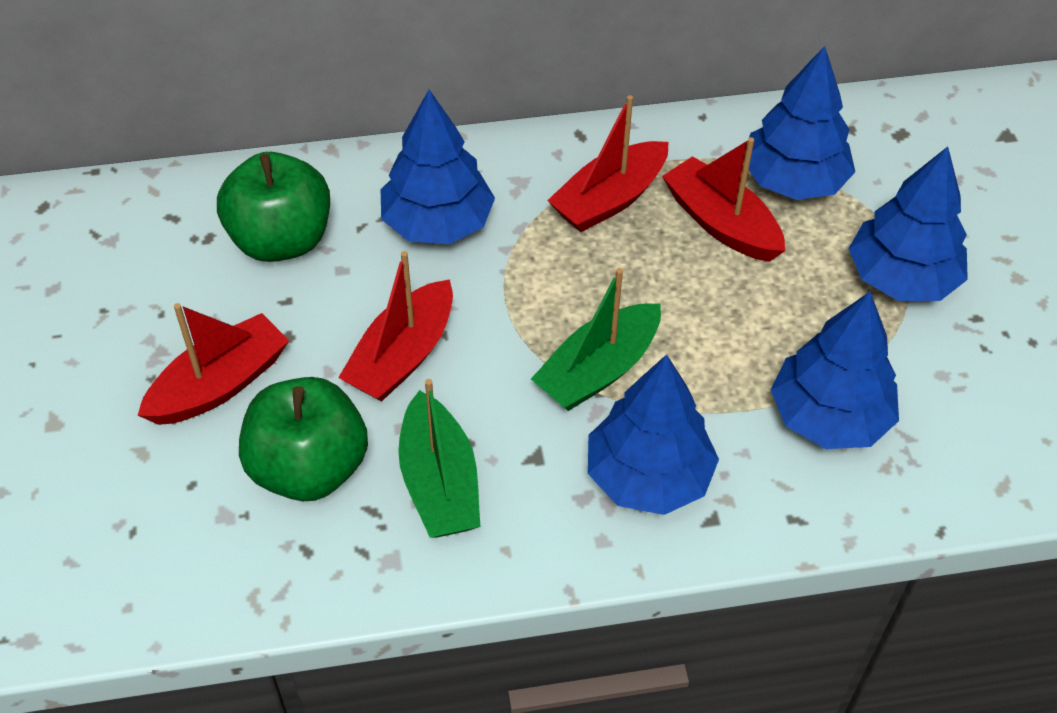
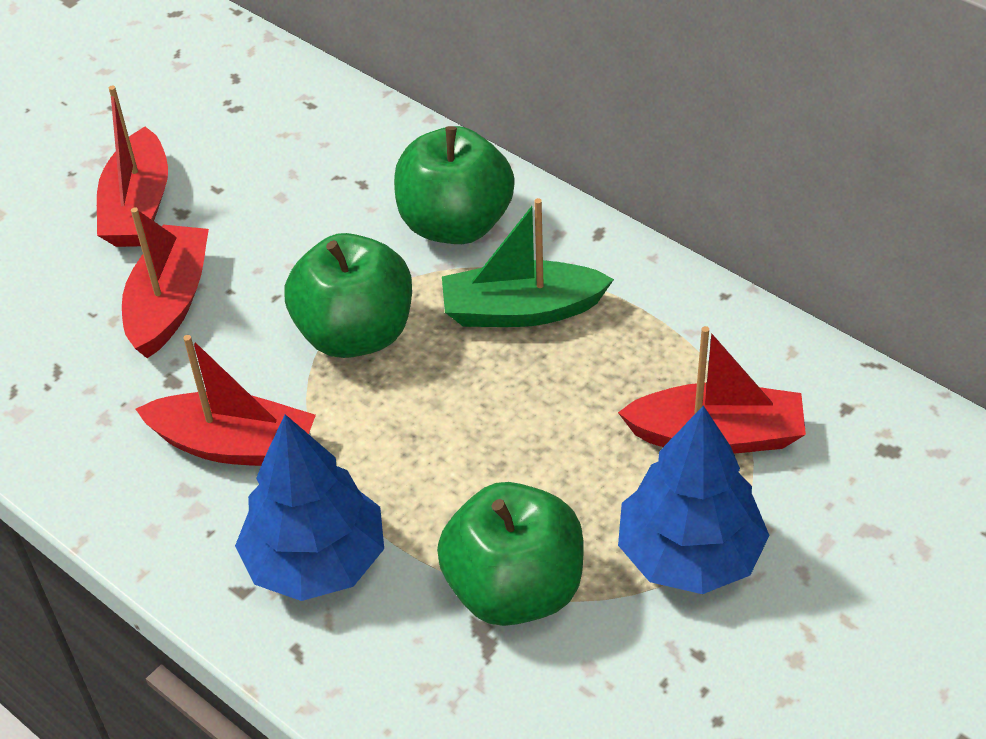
blue tree: [381,90,495,244] [588,354,719,515] [744,46,855,200] [771,292,899,449] [848,147,968,301] = 5 -> [235,414,384,601] [618,406,770,594] = 2
green apple: [217,152,330,262] [239,377,368,501] = 2 -> [284,233,412,358] [394,126,515,244] [437,482,584,626] = 3
green boat: [398,379,480,538] [531,268,661,411] = 2 -> [442,198,614,327] = 1

